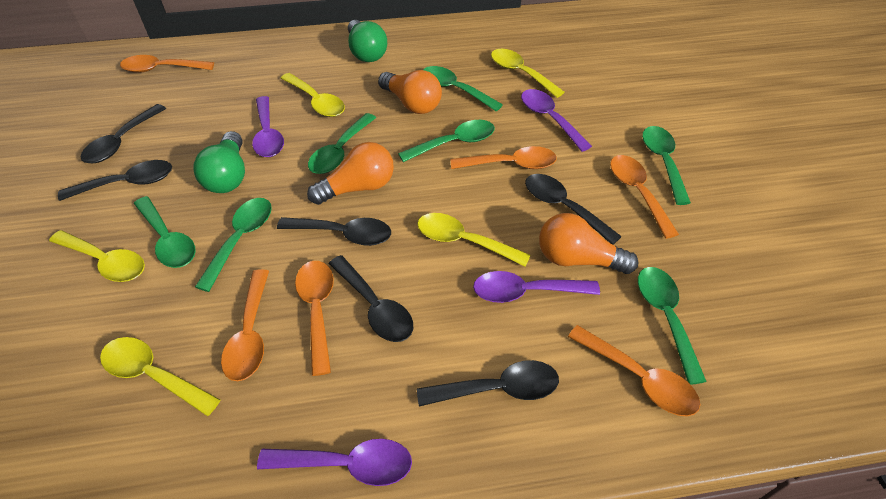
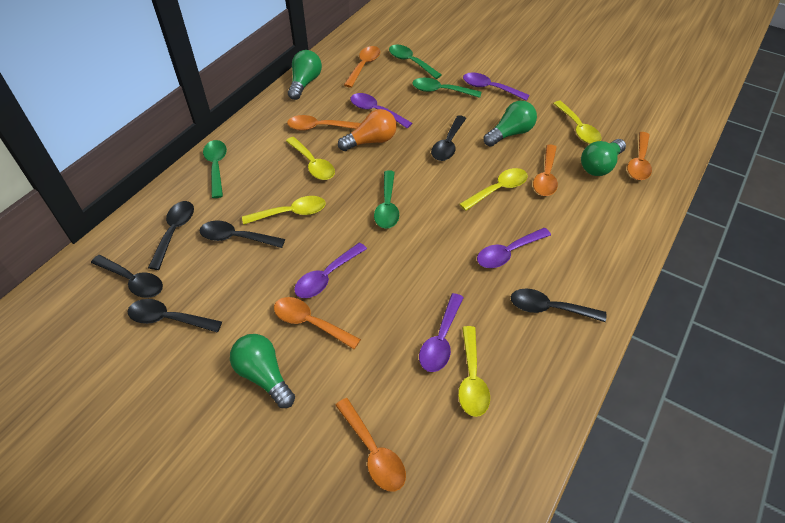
green light bulb: [193,131,245,193] [348,20,387,62] = 2 -> [230,334,295,408] [288,50,322,100] [484,101,537,147] [581,139,626,176] = 4
green spoon: [134,196,196,268] [195,198,272,292] [308,113,376,174] [398,120,495,162] [423,66,503,111] [638,267,707,385] [642,126,691,205] = 7 -> [203,140,227,198] [374,171,399,229] [389,45,442,79] [412,78,481,98] = 4
orange light bulb: [307,142,394,205] [378,70,442,114] [539,213,638,274] = 3 -> [338,109,397,151] = 1
purple spoon: [252,96,284,157] [257,439,412,486] [473,271,600,303] [521,89,592,152] = 4 -> [294,242,367,298] [350,93,412,128] [419,293,464,372] [463,72,530,101] [477,228,551,268] = 5

